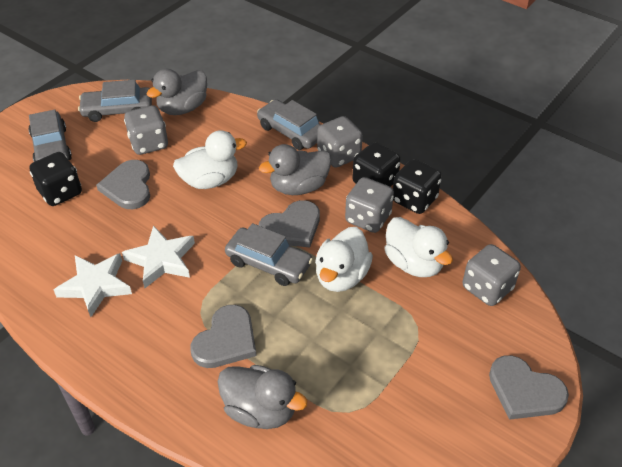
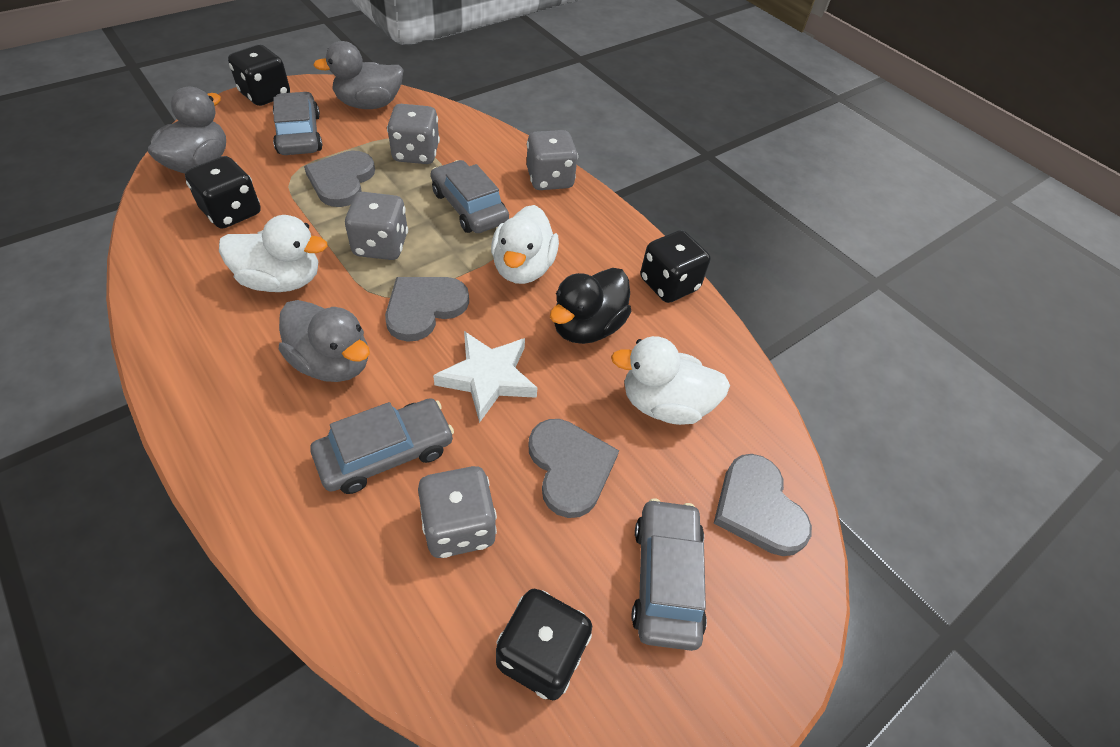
black dice: [29,152,82,206] [352,142,401,187] [393,159,442,214] = 3 -> [185,156,261,229] [228,45,290,106] [496,589,592,700] [640,230,711,303] = 4
black duck: none = 0 -> [550,268,632,344] = 1
white star: [54,253,132,317] [122,226,195,288] = 2 -> [433,331,537,423] = 1

